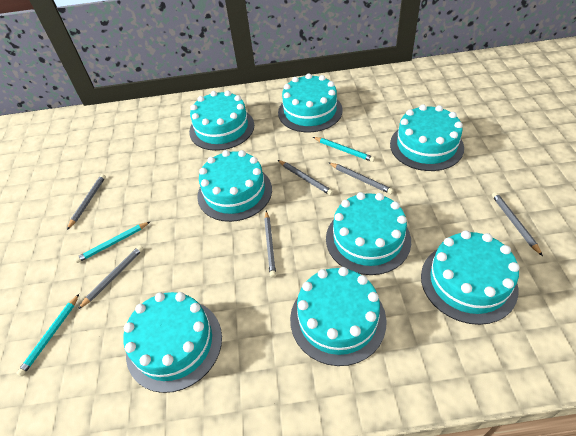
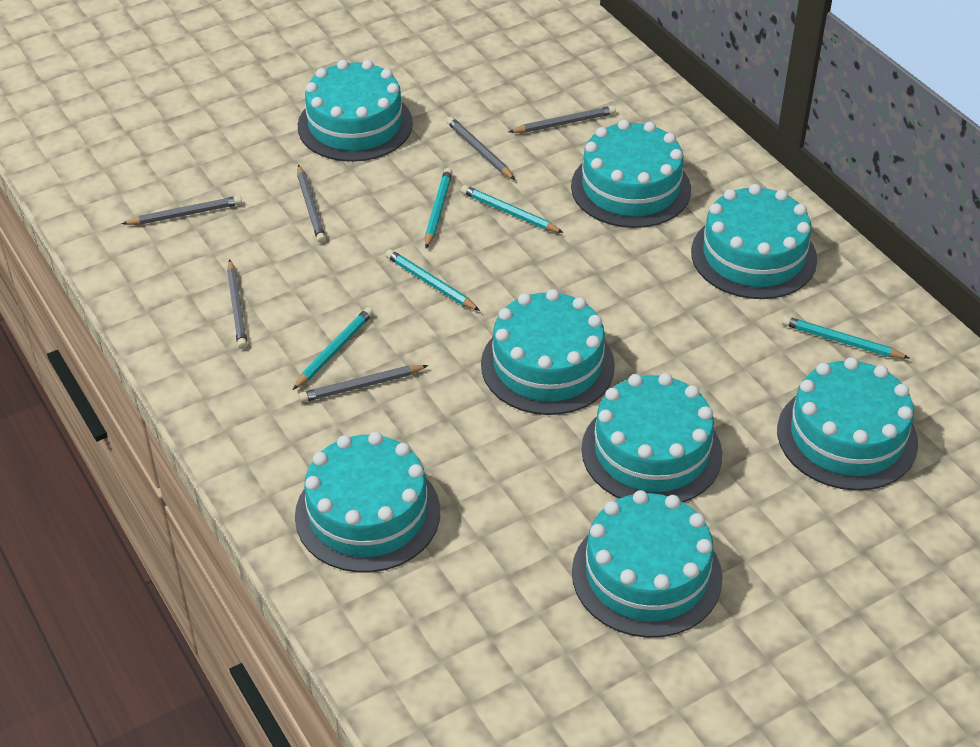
turquoise pencil: [16,294,79,377] [74,222,150,263] [313,137,375,162] = 3 -> [293,307,373,390] [385,249,480,311] [425,168,452,248] [461,185,564,233] [782,316,909,358] = 5

